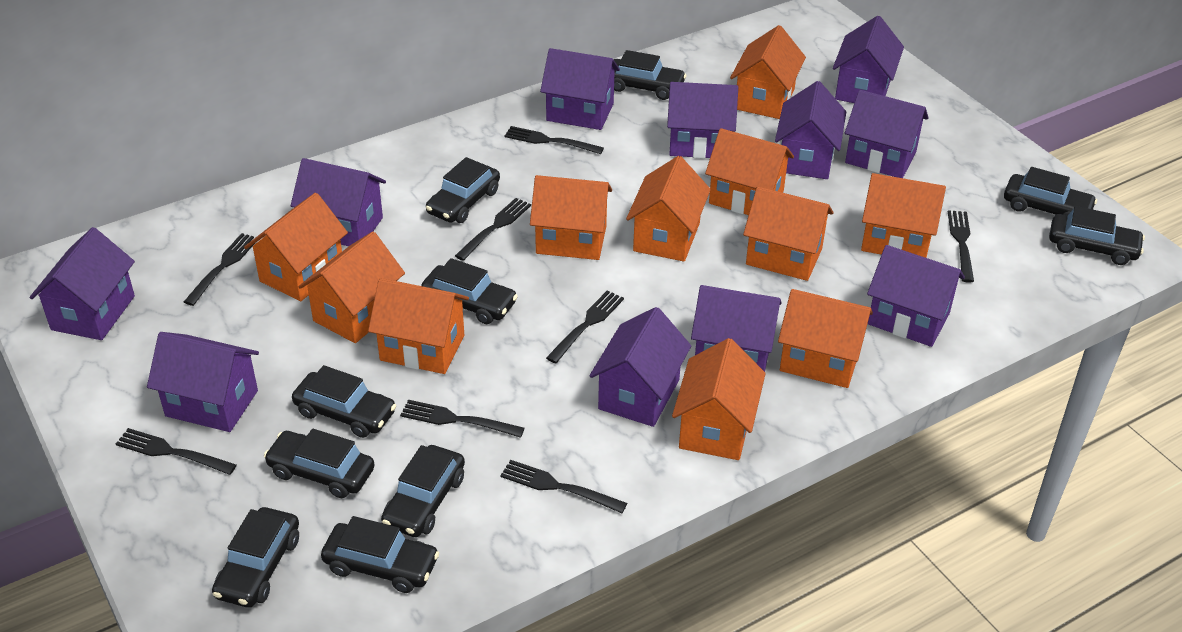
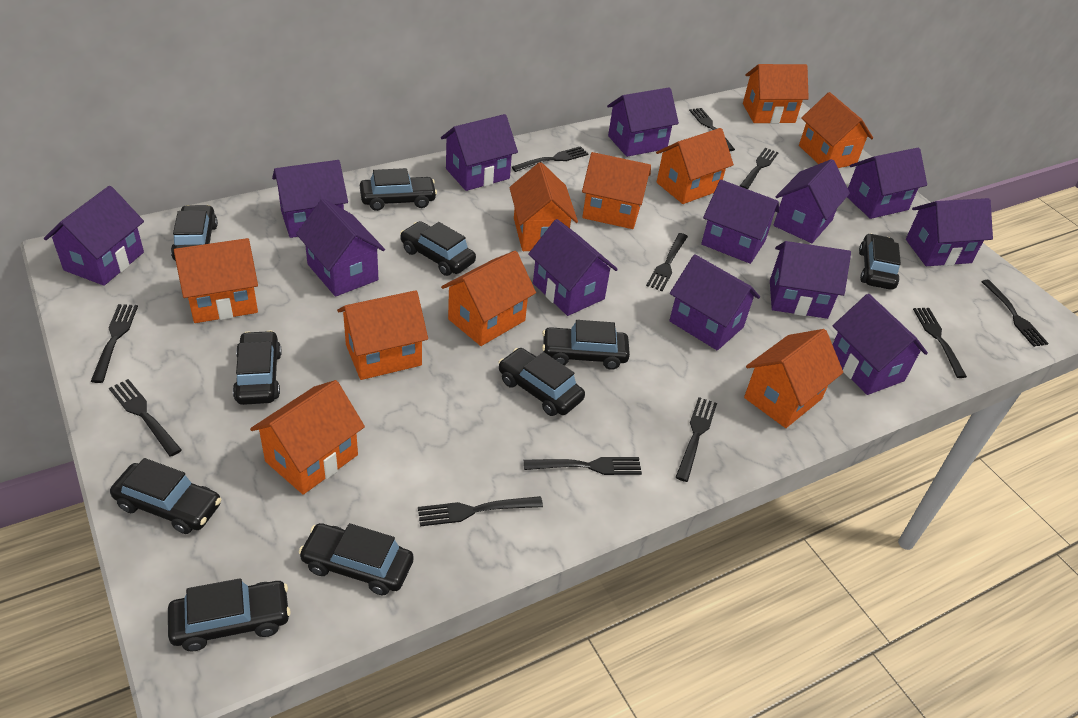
black fork: [115,428,237,475] [184,233,256,306] [400,400,525,438] [455,198,531,261] [500,460,627,513] [504,126,604,154] [546,290,624,364] [948,210,974,283] = 8 -> [91,304,138,383] [109,379,182,457] [418,496,543,526] [512,146,589,172] [524,457,642,475] [646,233,688,291] [676,397,717,482] [689,108,735,151] [740,148,779,189] [913,308,967,378] [981,280,1049,347] = 11
orange house: [244,193,348,301] [299,232,405,343] [368,278,469,374] [530,175,612,260] [626,156,711,262] [672,338,766,460] [705,128,794,215] [730,25,806,119] [743,187,834,281] [778,289,873,388] [861,173,946,258] = 11 -> [174,238,258,323] [250,380,365,495] [337,290,428,380] [441,251,536,346] [509,162,578,251] [582,152,651,229] [656,128,734,204] [743,64,809,124] [744,329,843,428] [799,92,873,168] = 10
purple house: [29,227,135,340] [147,332,259,432] [291,158,386,246] [540,48,620,130] [589,307,691,427] [667,82,738,159] [691,285,781,372] [775,81,846,179] [833,16,904,103] [845,90,929,178] [867,245,965,347] = 11 -> [44,186,144,286] [272,160,348,238] [296,199,385,297] [441,114,518,191] [528,219,618,316] [607,87,679,157] [669,254,760,350] [701,180,780,264] [770,241,851,319] [773,159,850,243] [833,294,928,395] [847,148,927,219] [906,198,993,266] = 13

